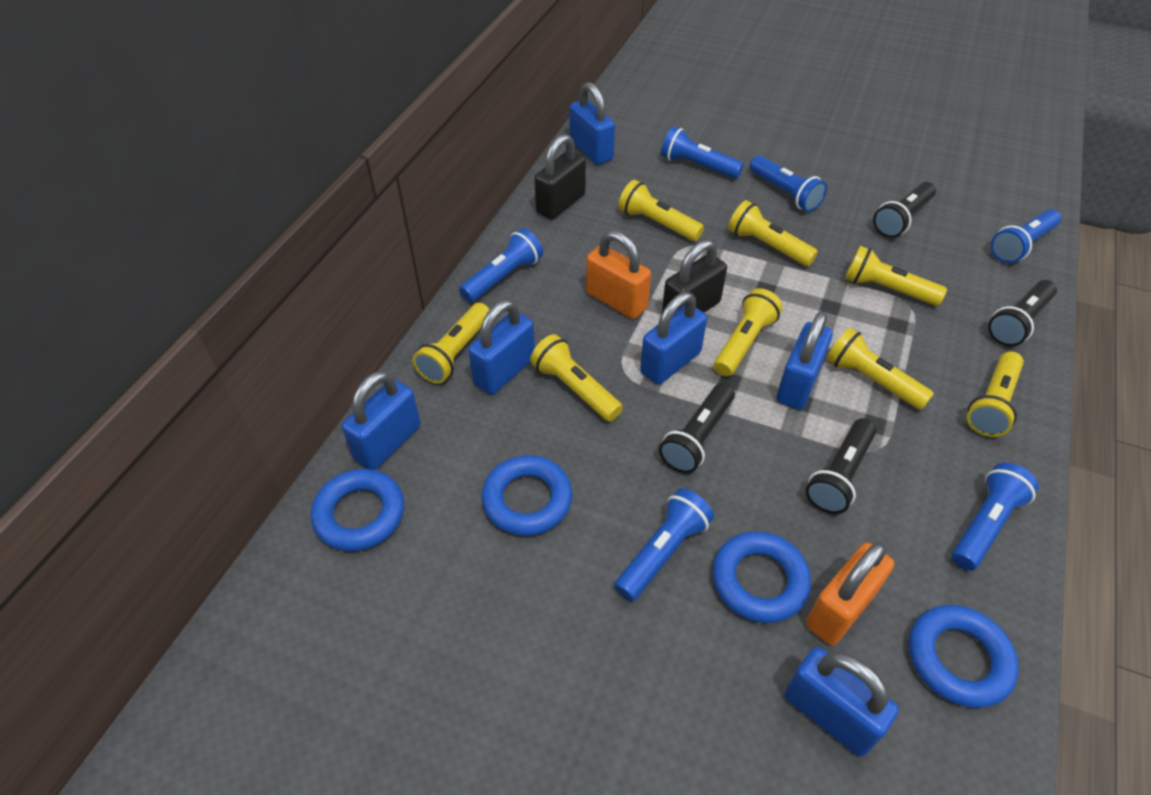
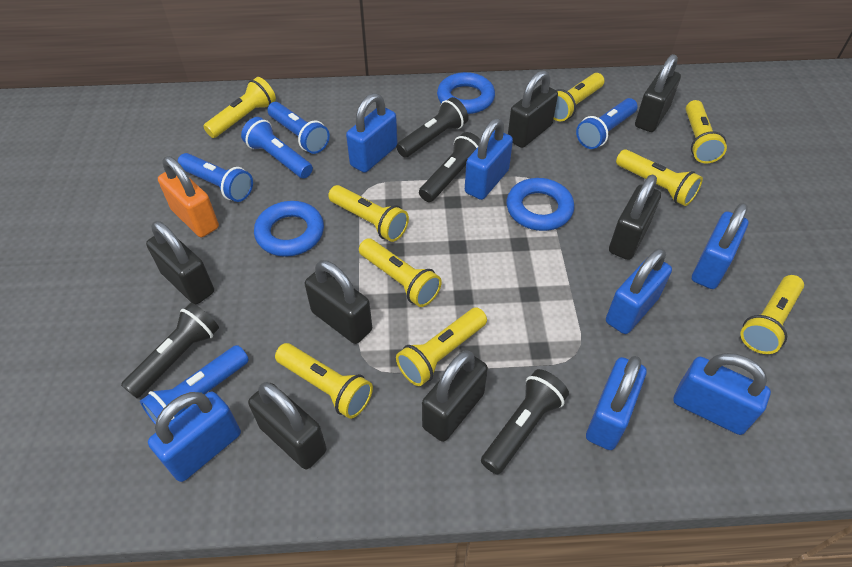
black padlock: [534,134,586,220] [662,240,727,313] = 2 -> [146,221,214,304] [248,382,327,469] [305,260,372,344] [422,350,488,442] [508,70,558,148] [609,174,661,260] [635,54,681,132] = 7
blue flashlight: [459,228,543,302] [614,488,714,601] [661,126,744,179] [749,156,827,212] [952,463,1039,571] [991,209,1061,263] = 6 -> [140,345,249,424] [177,153,253,202] [241,117,313,178] [267,102,330,154] [576,98,638,149] = 5
blue padlock: [342,371,421,470] [468,300,535,394] [569,82,615,165] [640,292,707,385] [776,311,833,410] [784,647,899,756] = 6 -> [148,392,241,482] [346,93,398,173] [465,118,513,200] [586,356,647,450] [606,248,672,334] [673,353,771,435] [692,203,748,289] = 7
blue ring: [311,469,404,551] [481,455,573,536] [712,531,811,623] [909,605,1019,708] = 4 -> [254,201,324,257] [437,72,495,114] [507,178,574,231] = 3
orange padlock: [586,230,651,319] [806,542,895,645] = 2 -> [158,156,219,237] = 1
yellow flashlight: [413,303,489,384] [530,334,623,421] [618,180,704,241] [714,288,783,376] [728,200,818,266] [827,328,934,410] [845,246,947,306] [967,351,1024,437] = 8 -> [203,77,276,138] [275,343,373,419] [328,185,409,242] [359,238,442,307] [396,308,487,386] [554,73,604,121] [616,149,703,206] [686,100,727,163] [740,275,804,354] = 9

